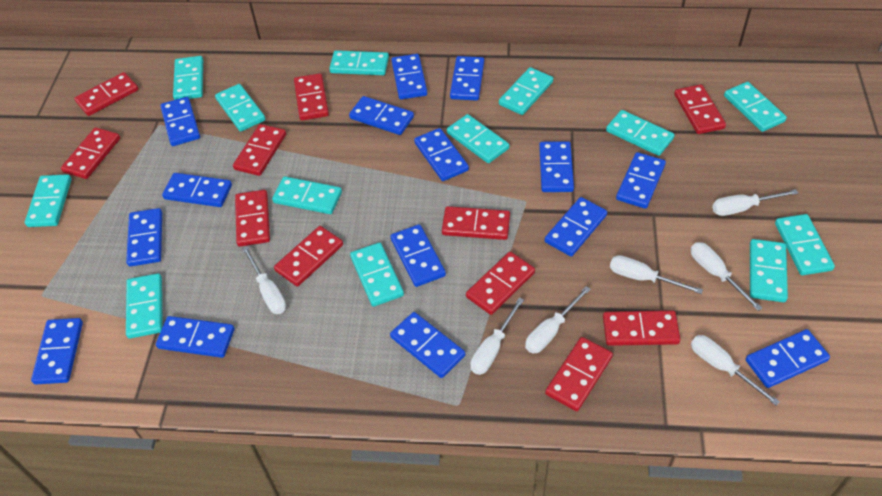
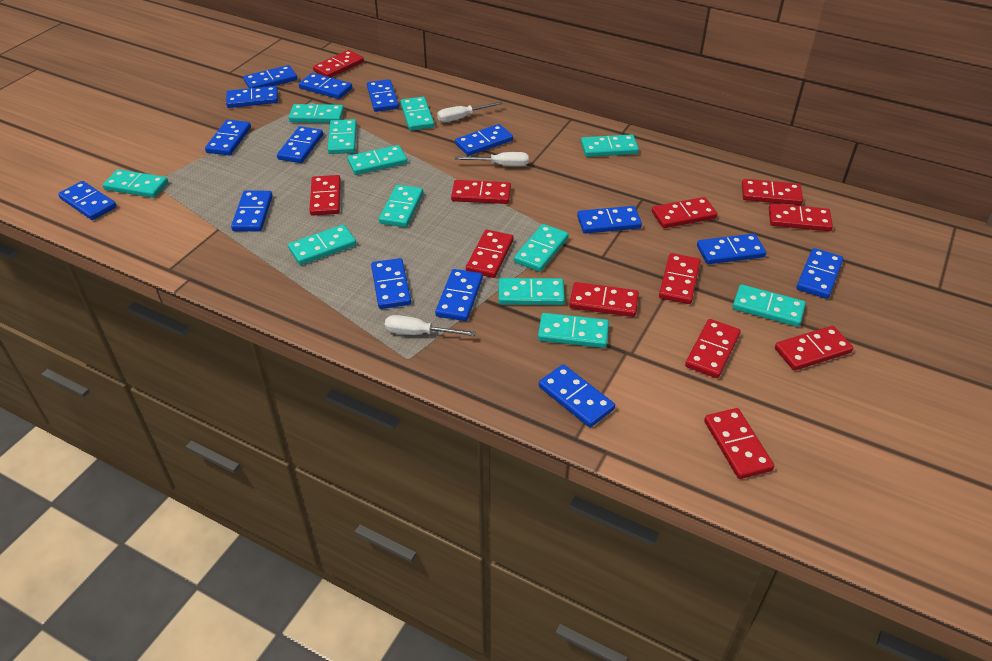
red domino: [61,127,120,179] [74,72,138,116] [233,124,286,176] [235,190,270,247] [274,226,343,287] [294,73,329,121] [442,206,510,240] [466,252,535,315] [545,337,613,411] [603,310,681,346] [674,84,726,134] = 11 -> [309,175,341,216] [313,50,364,78] [451,180,511,204] [466,230,514,278] [569,282,639,317] [652,197,717,228] [659,253,701,304] [685,319,741,378] [704,408,774,479] [742,179,803,205] [769,203,833,231] [775,326,853,371] = 12
turquoise domino: [25,174,72,227] [126,273,163,338] [173,56,203,100] [215,84,265,132] [272,176,342,214] [329,50,389,75] [350,242,404,307] [447,114,509,163] [499,67,553,115] [606,110,674,156] [724,82,787,132] [750,239,788,302] [775,214,835,275] = 13 -> [103,169,168,198] [288,225,356,265] [289,104,344,123] [327,119,357,154] [347,145,407,175] [379,185,423,227] [400,97,434,131] [498,278,565,305] [514,224,569,272] [538,313,609,348] [581,134,639,157] [732,284,806,327] = 12
white screwdriver: [242,246,286,314] [470,297,524,375] [525,286,591,353] [610,255,703,294] [691,242,762,311] [691,335,780,406] [712,189,798,216] = 7 -> [385,315,476,336] [437,102,503,122] [455,152,529,166] = 3

